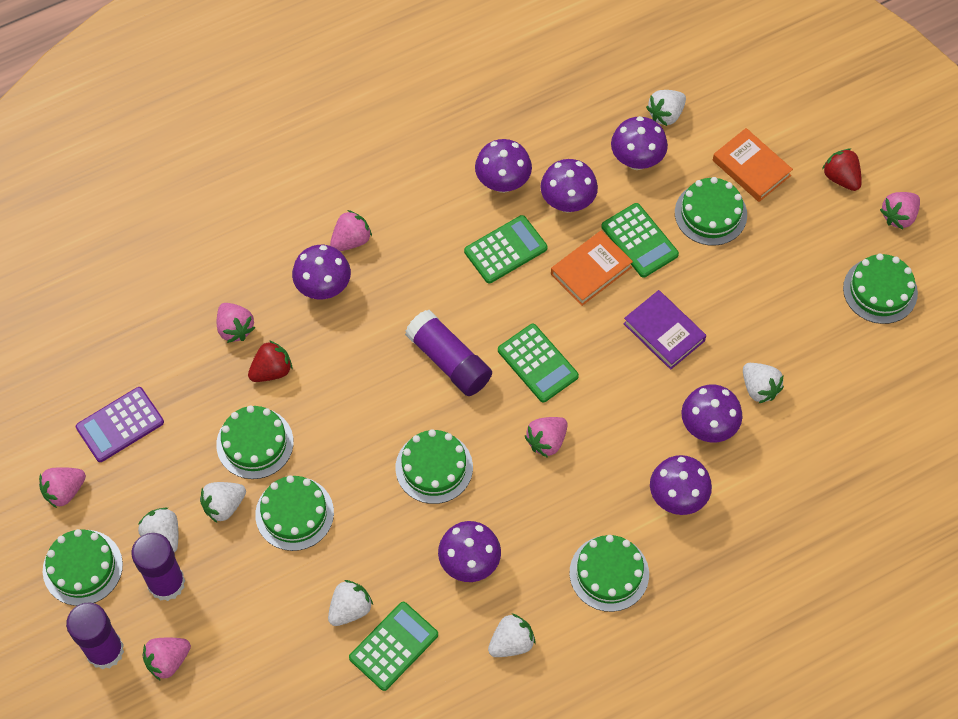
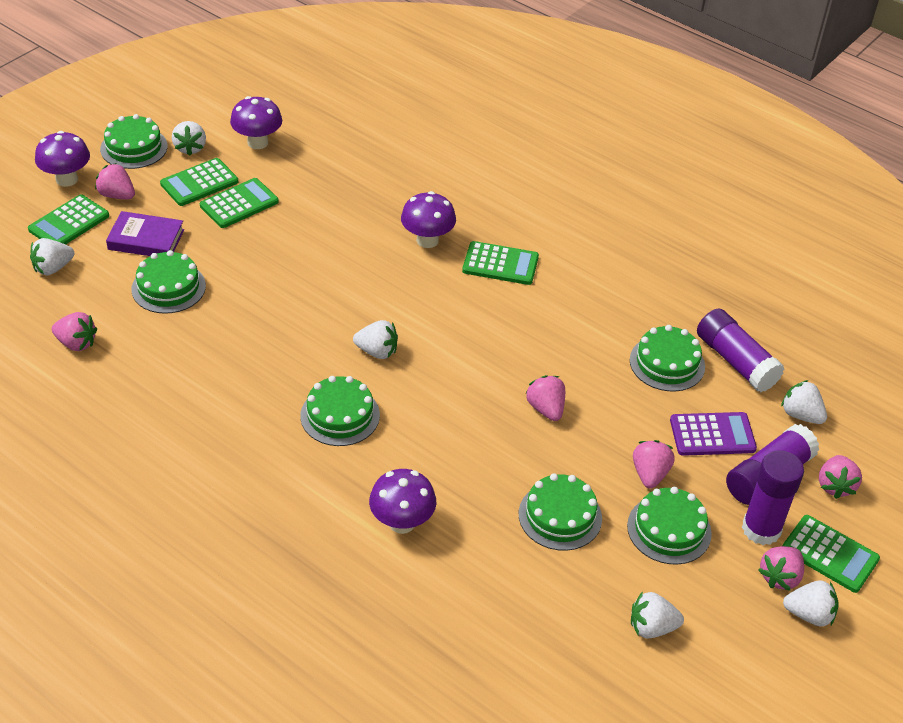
green cake: [43,529,123,606] [216,405,294,479] [255,475,334,551] [396,429,473,504] [570,535,649,612] [675,177,747,246] [843,253,918,324] = 7 -> [100,114,168,169] [131,250,206,314] [300,376,380,446] [519,473,602,551] [627,487,712,565] [630,325,705,392] = 6
green calculator: [349,602,438,691] [464,215,547,284] [498,324,579,402] [601,203,679,278] = 4 -> [28,194,109,245] [160,158,238,206] [200,178,279,228] [462,241,539,285] [783,515,880,593] = 5
orange book: [551,230,633,306] [713,128,793,202] = 2 -> none = 0
purple mushroom: [292,245,351,299] [438,521,501,582] [475,139,532,193] [540,159,598,213] [611,116,668,170] [650,455,712,515] [681,385,742,442] = 7 -> [35,131,90,187] [230,96,282,149] [369,469,436,534] [401,191,456,248] = 4
red strawberry: [248,340,292,382] [822,148,862,191] = 2 -> none = 0

